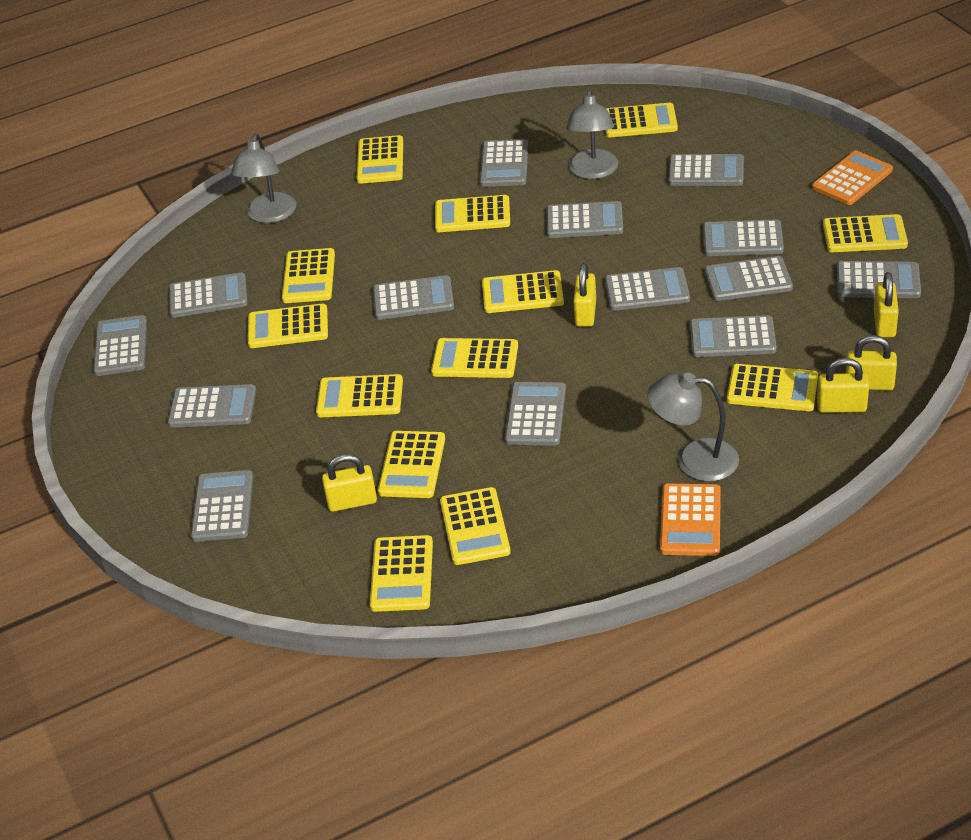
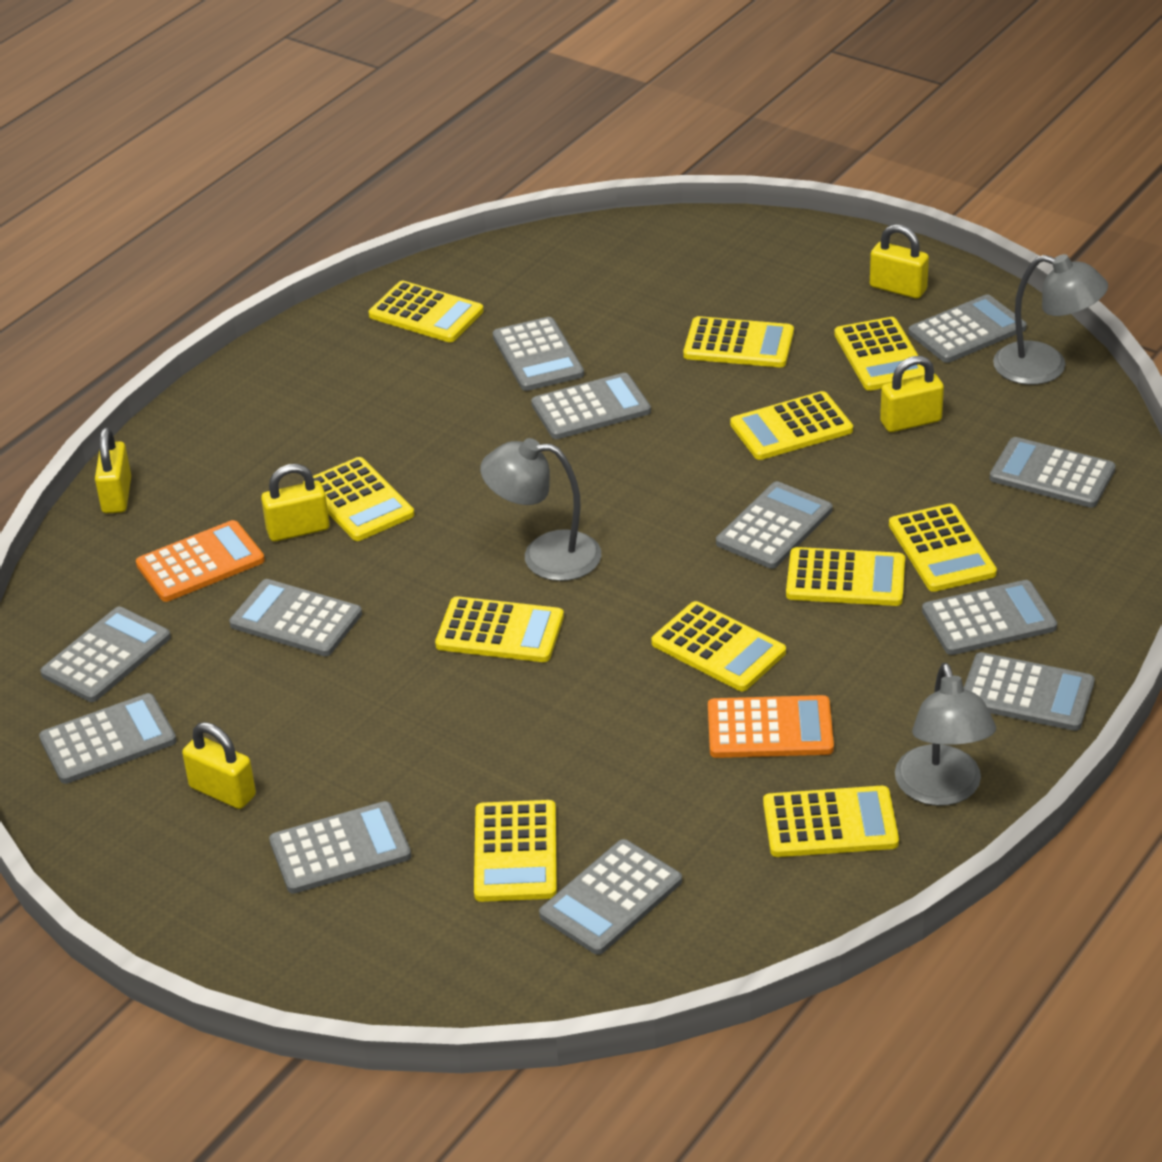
grey calculator: [93,315,147,376] [167,384,256,428] [169,272,248,318] [191,470,253,542] [373,275,454,320] [480,139,528,187] [505,382,566,446] [546,201,623,238] [605,267,690,311] [668,154,744,186] [690,315,777,357] [703,220,784,256] [705,256,793,301] [837,261,921,298] = 14 -> [39,693,177,784] [40,607,171,702] [229,579,362,656] [269,801,411,894] [493,317,584,391] [531,373,651,439] [539,839,682,955] [716,481,832,569] [908,294,1027,363] [922,580,1057,655] [964,652,1095,731] [990,437,1116,508] = 12
yellow calculator: [248,304,328,348] [282,248,335,303] [316,374,403,417] [357,135,403,184] [370,535,433,612] [378,431,445,498] [431,338,518,378] [435,195,510,232] [440,487,511,565] [482,270,564,313] [606,103,678,137] [727,364,818,411] [823,214,908,252] = 13 -> [303,457,414,541] [369,281,484,342] [435,596,564,662] [474,800,557,902] [651,601,786,691] [683,316,794,367] [730,391,853,460] [763,786,899,857] [786,547,905,606] [834,317,925,391] [889,503,997,592] = 11

